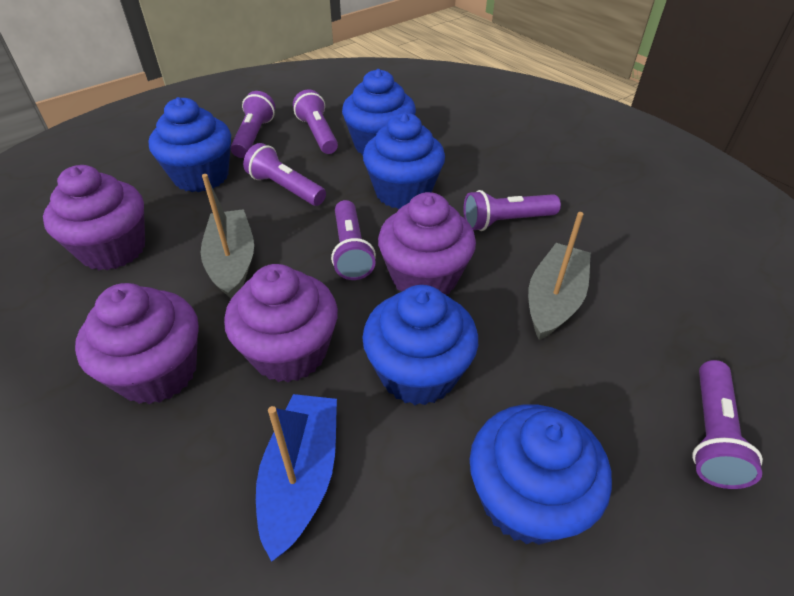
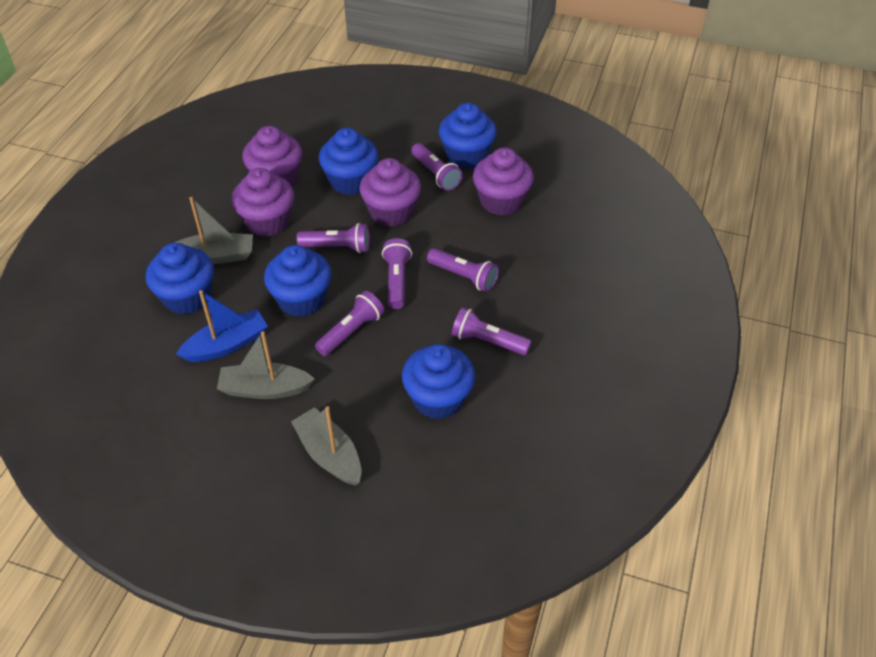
grey boat: [201,174,254,298] [528,212,591,340] = 2 -> [174,197,253,264] [217,331,315,399] [291,406,361,485] = 3

